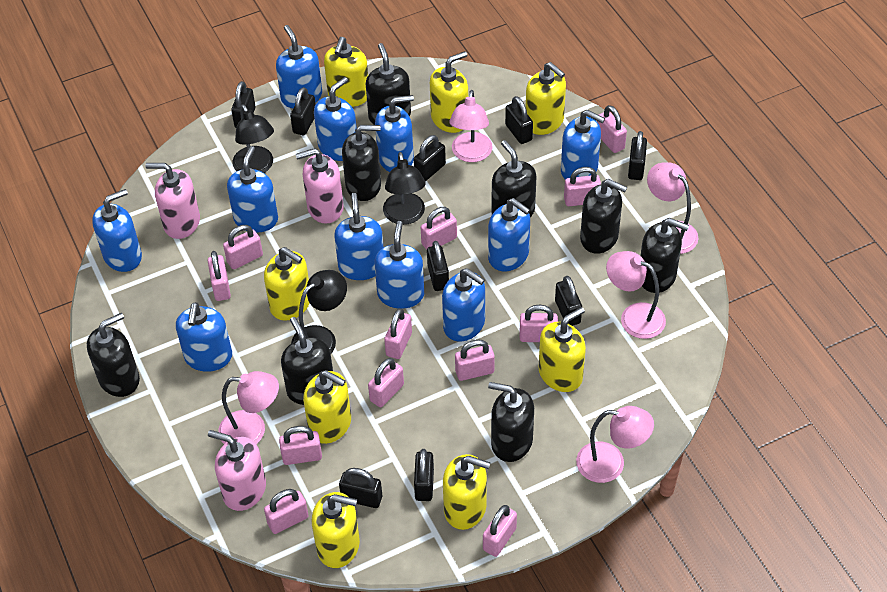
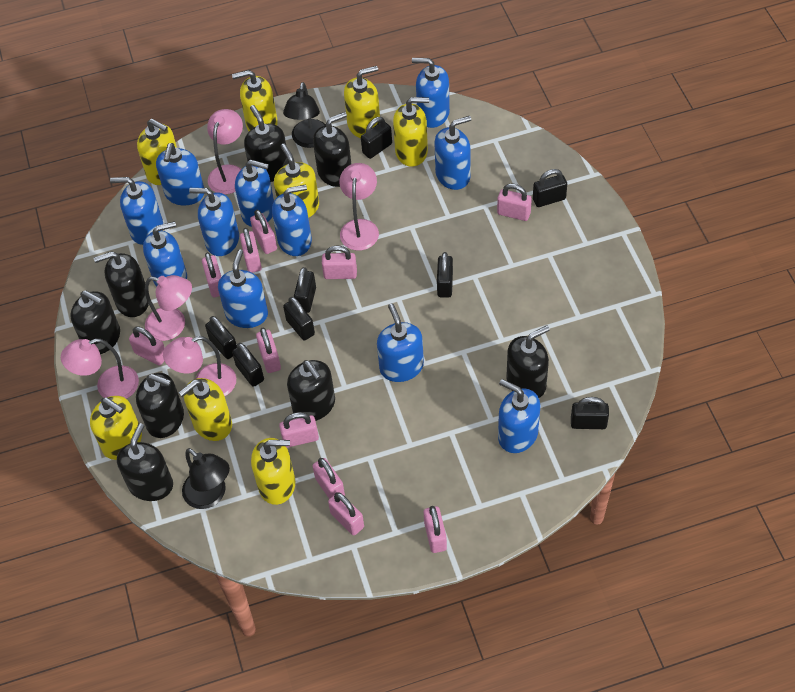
black lamp: [233,104,274,173] [291,270,347,354] [383,152,426,225] = 3 -> [182,448,230,509] [283,82,326,148] = 2
black padlock: [231,81,256,128] [290,87,316,135] [339,468,382,508] [413,135,446,181] [414,449,434,501] [427,241,449,291] [505,96,533,144] [555,276,582,326] [628,131,647,180] = 9 -> [205,316,237,359] [232,343,264,387] [283,297,315,341] [294,267,316,313] [361,117,392,159] [437,252,453,298] [533,169,567,207] [571,397,609,429] = 8
pink padlock: [208,251,231,301] [223,225,263,269] [264,489,309,534] [279,426,322,465] [368,358,404,407] [384,308,412,359] [421,207,457,250] [455,339,495,381] [483,505,517,557] [520,305,558,342] [564,167,601,206] [597,105,627,153] = 12 -> [129,326,165,366] [202,252,221,297] [240,228,262,273] [250,210,277,254] [256,328,281,373] [279,412,319,448] [313,458,345,499] [322,246,357,279] [328,492,364,536] [424,506,447,553] [497,183,532,221] = 11
pink soap dispenser: [145,163,200,239] [208,430,266,511] [296,148,344,224] = 3 -> none = 0

